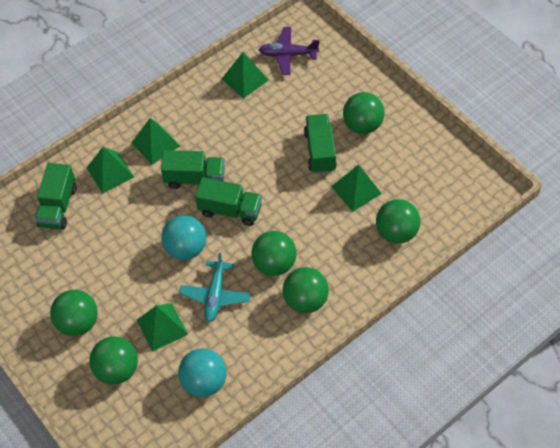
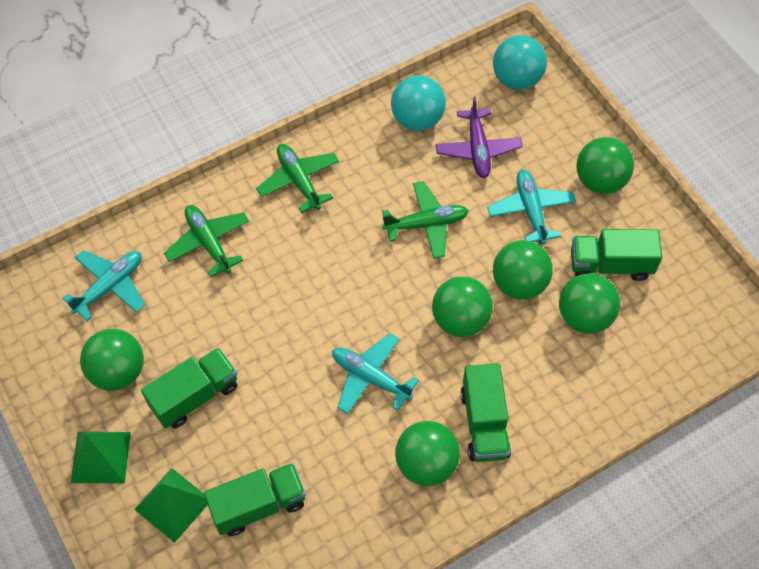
green plane: none = 0 -> [164,205,249,277] [256,144,339,213] [382,181,468,259] = 3
green pyramid: [87,147,134,193] [131,118,180,165] [137,303,188,352] [222,52,269,98] [331,165,382,211] = 5 -> [71,432,131,483] [134,468,208,543] = 2
turquoise plane: [179,252,251,322] = 1 -> [63,250,145,321] [332,333,419,414] [487,170,576,244] = 3

